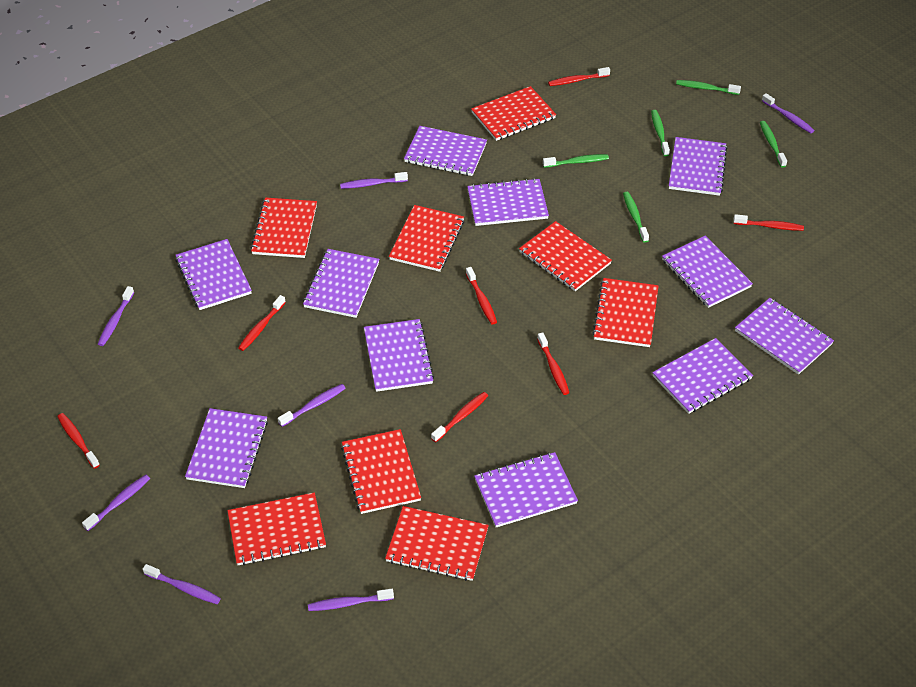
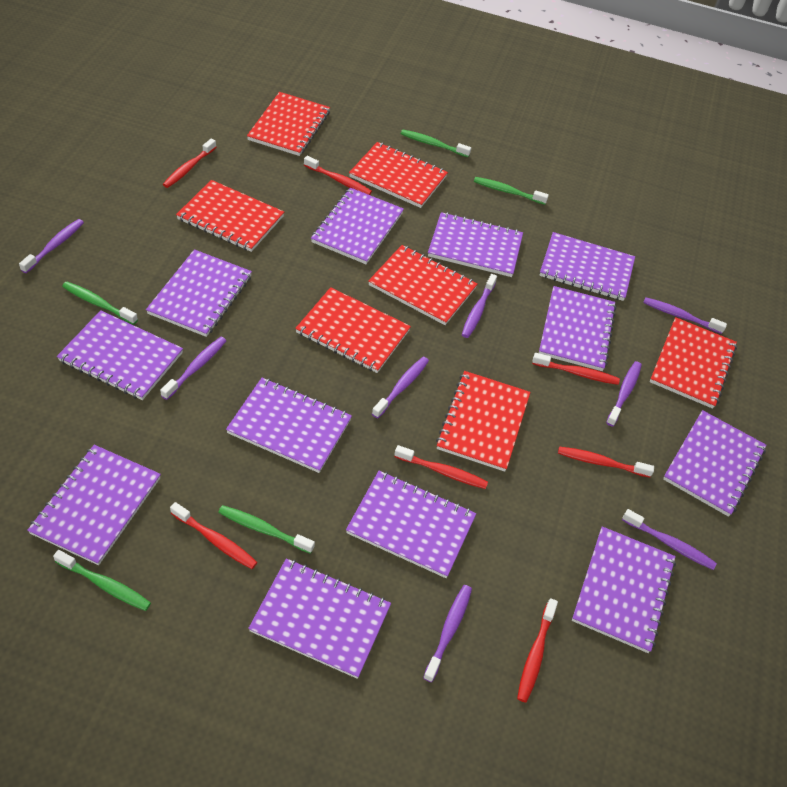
purple notebook: [175,239,252,310] [185,408,268,488] [303,249,379,318] [364,319,434,392] [404,126,487,176] [467,178,549,226] [474,452,578,527] [652,338,753,414] [662,236,753,308] [669,137,728,196] [735,298,834,375] = 11 -> [27,445,161,565] [57,310,183,400] [146,249,252,337] [226,378,352,473] [248,558,391,679] [311,188,404,264] [346,471,476,578] [428,212,523,277] [539,286,616,371] [540,232,635,301] [572,526,676,653] [663,410,766,517] = 12
purple toothbrush: [82,475,150,531] [98,286,134,346] [143,564,221,604] [278,384,346,427] [308,589,394,611] [340,172,408,189] [762,93,815,133] = 7 -> [19,219,84,273] [160,337,226,400] [372,357,429,418] [423,585,472,682] [462,274,497,338] [606,361,642,427] [622,509,717,570] [643,297,727,334] = 8
red notebook: [227,492,326,566] [250,197,317,258] [341,429,421,514] [385,506,489,581] [389,205,464,272] [471,86,556,141] [519,221,612,291] [592,278,658,347] = 8 -> [176,180,284,252] [247,92,330,156] [295,287,411,373] [349,142,448,208] [368,245,478,325] [436,371,530,472] [650,317,737,409] = 7

